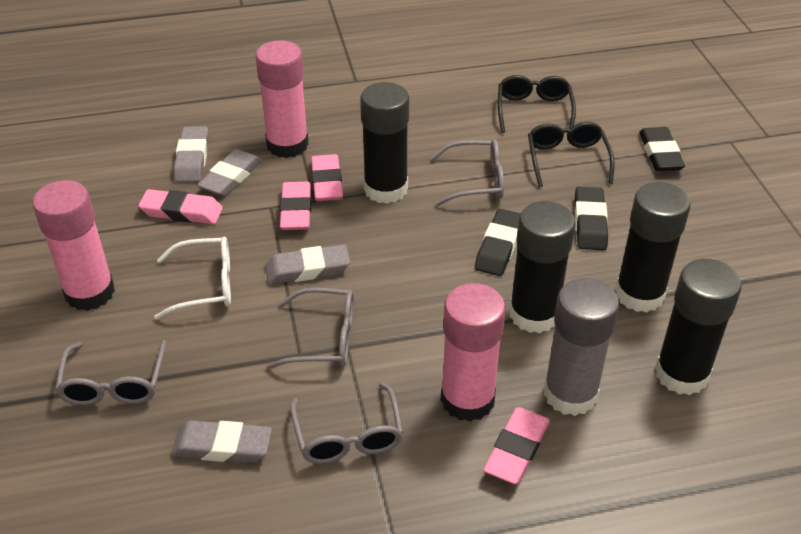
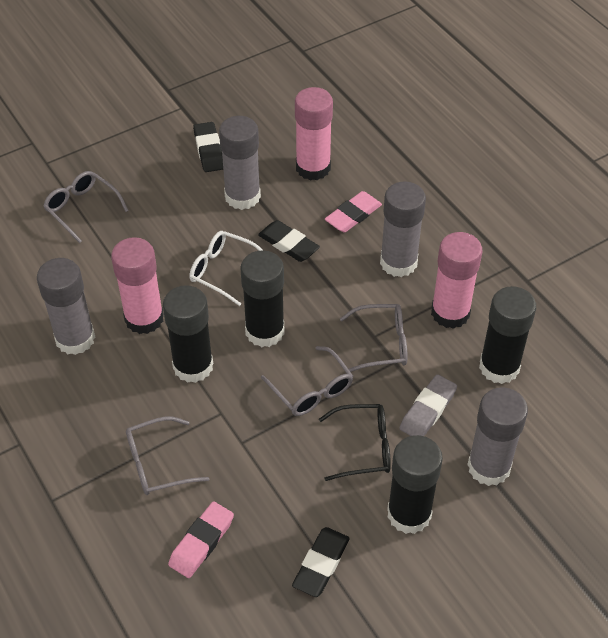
black glasses: [498,75,576,133] [528,122,615,187] = 2 -> [319,404,391,481] = 1
grey eraser: [171,420,272,463] [174,126,209,182] [197,149,262,197] [265,244,350,284] = 4 -> [400,374,457,436] = 1
grey glue stick: [544,278,619,416] = 1 -> [37,258,95,355] [219,116,261,210] [380,181,426,277] [467,387,528,486] = 4
pink eraser: [138,189,223,224] [280,182,312,230] [311,154,343,201] [484,407,550,484] = 4 -> [168,501,234,578] [325,191,382,233] = 2

